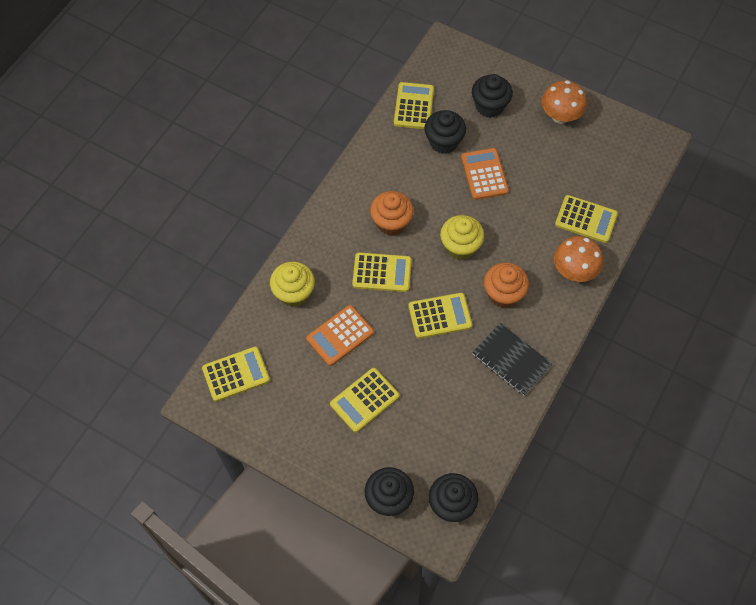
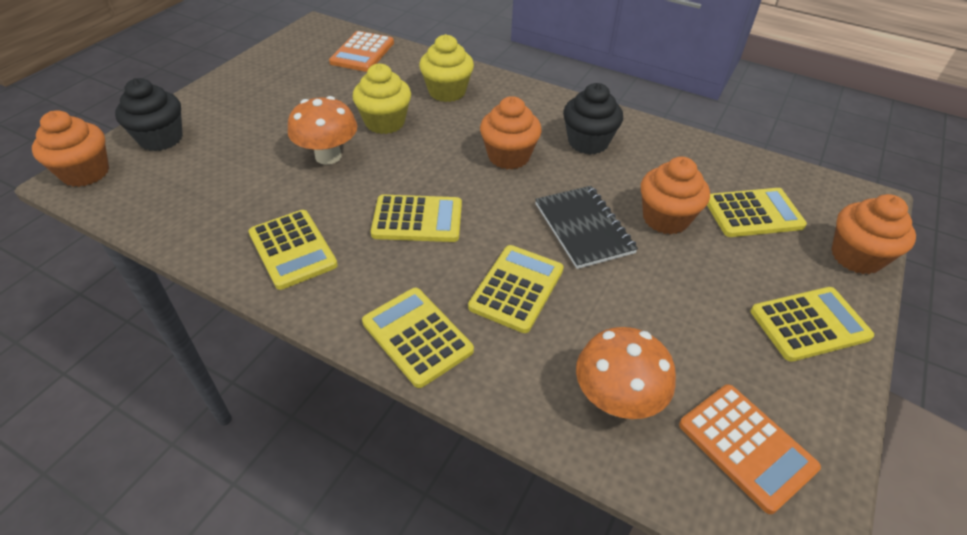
black cupcake: [365,467,414,516] [424,110,466,154] [429,473,478,522] [472,74,513,118] = 4 -> [115,78,183,151] [563,83,623,155] = 2
orange cupcake: [370,191,414,236] [484,263,529,308] = 2 -> [32,110,109,187] [480,96,542,169] [641,157,710,234] [831,194,916,274] = 4

